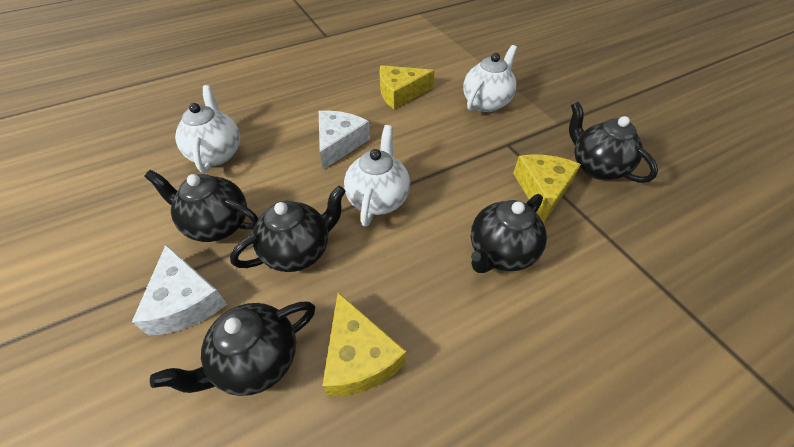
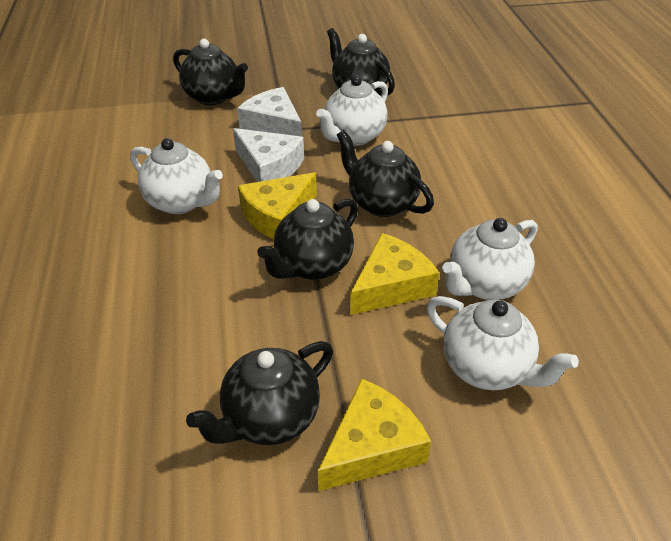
white teapot: [175,85,240,173] [344,125,410,227] [463,45,517,112] = 3 -> [130,138,223,214] [316,75,388,146] [426,296,579,390] [442,218,538,300] = 4

